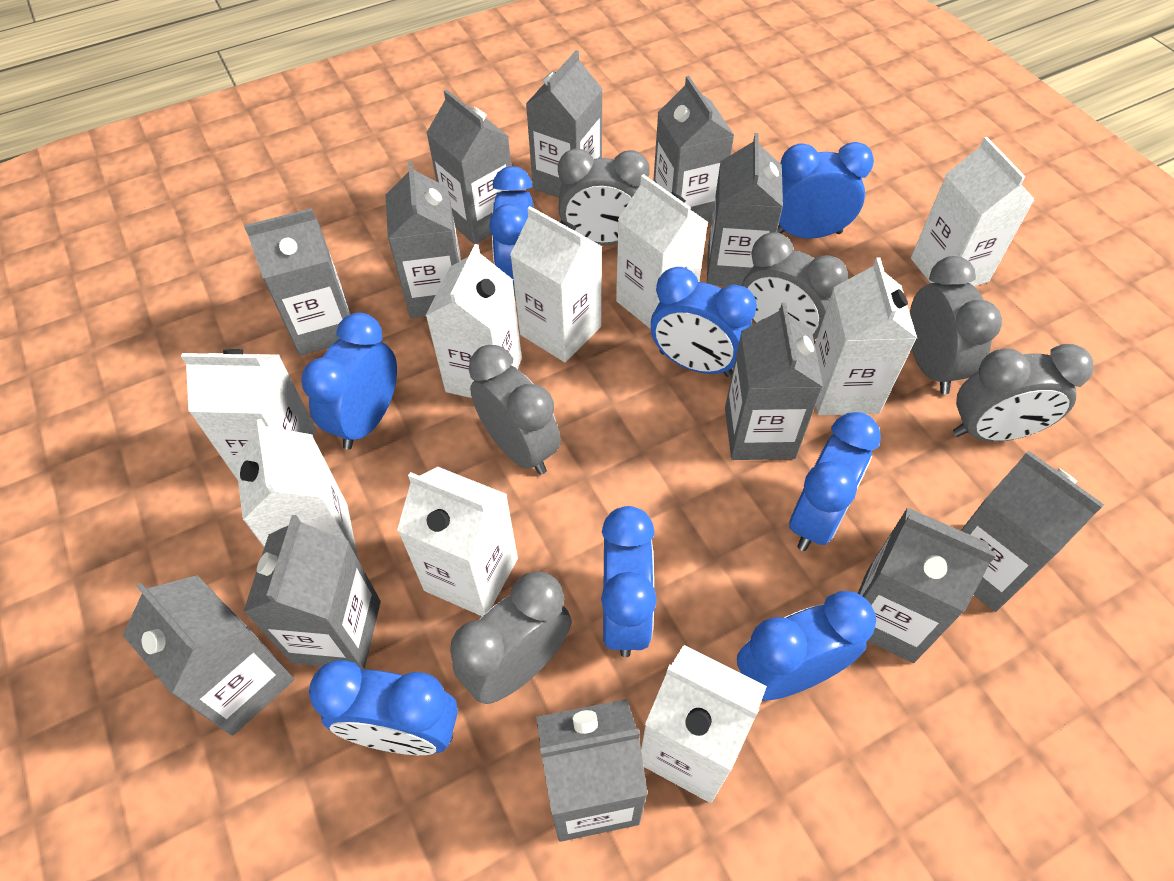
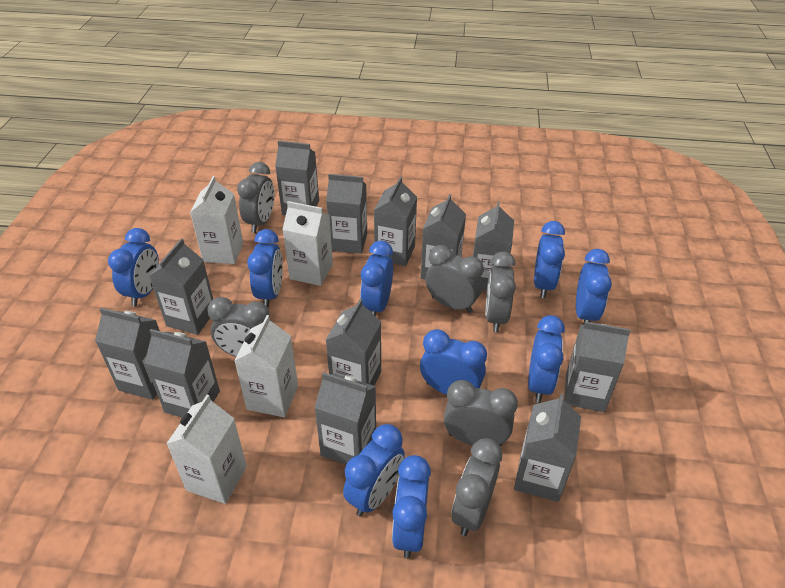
blue clock: [301,313,397,450] [309,660,458,755] [489,166,534,299] [601,506,657,657] [651,267,757,377] [737,591,876,701] [777,142,874,238] [789,412,881,551] = 8 -> [108,228,159,306] [247,229,283,308] [343,424,405,517] [360,241,393,316] [392,455,431,558] [420,329,487,395] [528,315,565,403] [534,221,565,298] [576,249,612,324] = 9
white carton: [181,349,316,480] [235,419,358,559] [397,467,518,616] [426,244,522,398] [510,206,603,362] [616,174,708,329] [641,645,767,803] [815,257,917,415] [911,137,1035,286] = 9 -> [166,395,247,504] [190,176,243,264] [234,315,298,417] [282,201,333,286] = 4

